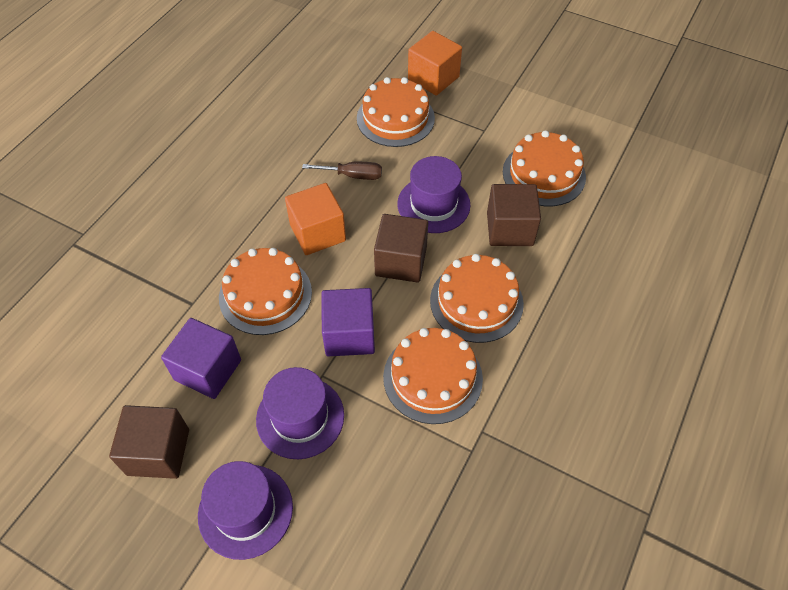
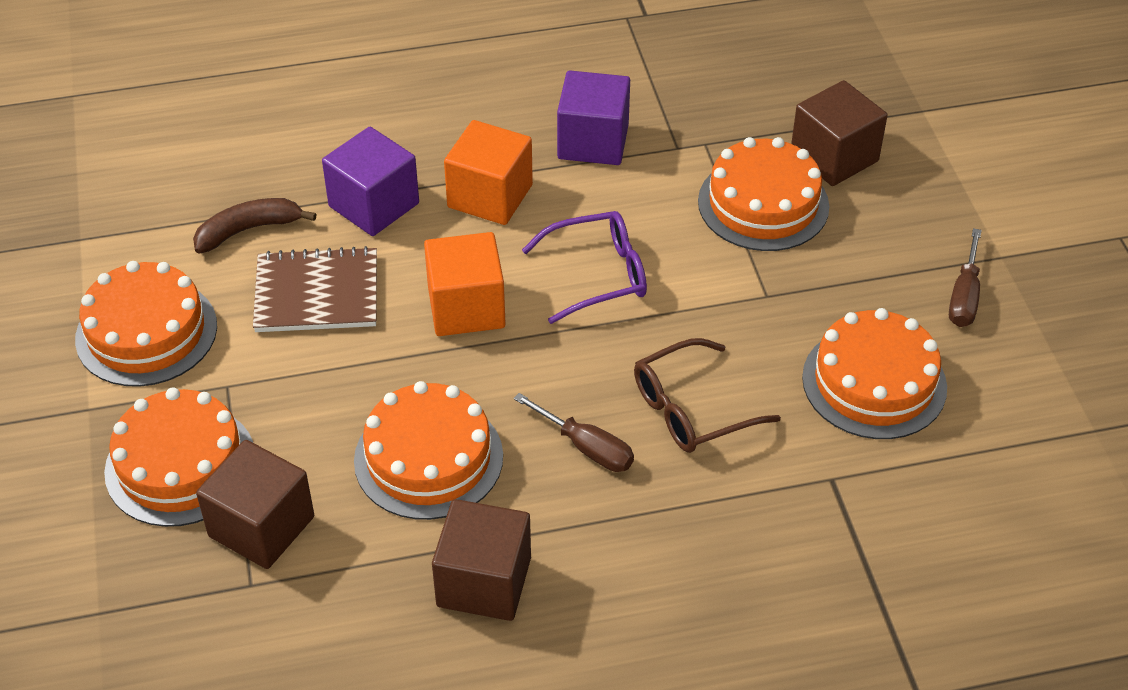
brown banana: none = 0 -> [193,198,316,253] = 1
brown glasses: none = 0 -> [634,338,781,453] = 1
brown notebook: none = 0 -> [253,246,377,332] = 1
brown screwdriver: [302,162,382,180] = 1 -> [513,393,634,472] [949,228,982,327] = 2
purple glasses: none = 0 -> [522,211,647,324] = 1
purple hat: [198,461,293,560] [256,367,344,459] [397,156,471,233] = 3 -> none = 0

